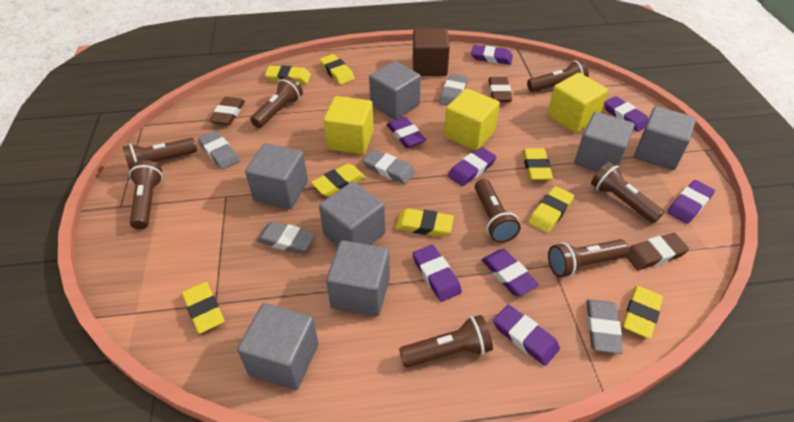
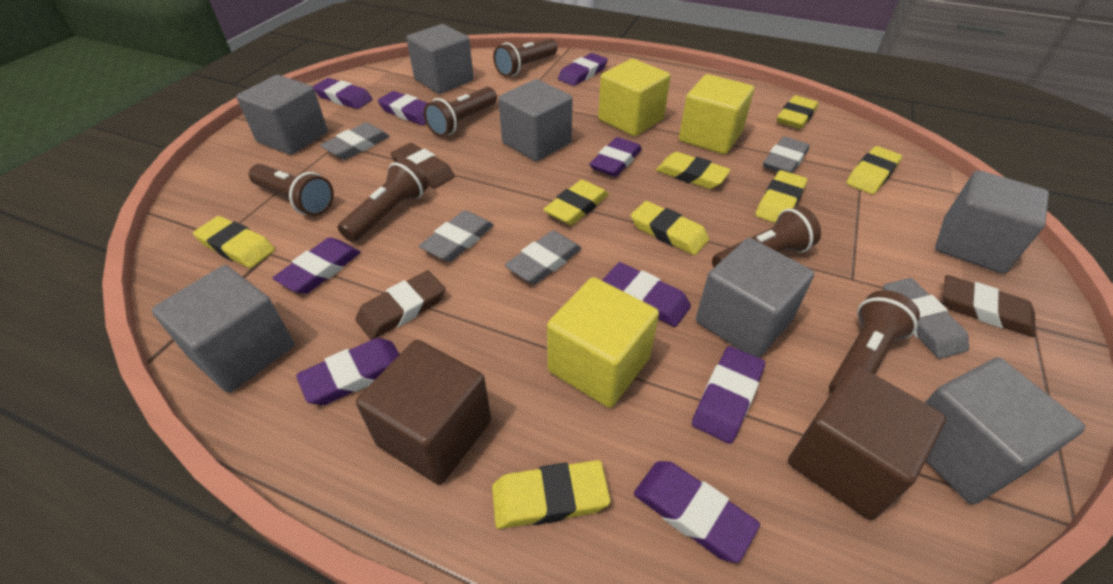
brown cube: [413,28,450,76] = 1 -> [356,340,491,485] [788,365,946,520] = 2
brown flashlight: [122,138,197,170] [129,160,163,230] [250,76,303,128] [399,315,493,368] [475,179,521,243] [527,60,589,92] [548,239,629,277] [591,162,664,223] = 8 -> [249,164,334,216] [338,158,428,242] [424,87,497,137] [493,38,558,77] [712,206,821,268] [829,290,920,394] = 6
purple eraser: [387,117,426,148] [413,245,462,302] [448,147,496,186] [471,45,513,65] [482,249,539,296] [493,305,560,366] [604,96,649,132] [667,180,715,224] = 8 -> [272,237,361,294] [296,338,400,405] [313,78,373,109] [377,91,428,125] [558,53,608,86] [589,137,642,177] [602,262,691,327] [634,461,760,563] [692,346,765,444] = 9

